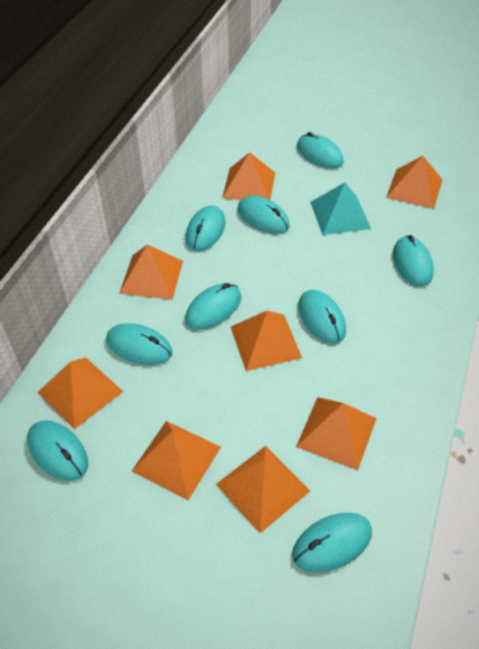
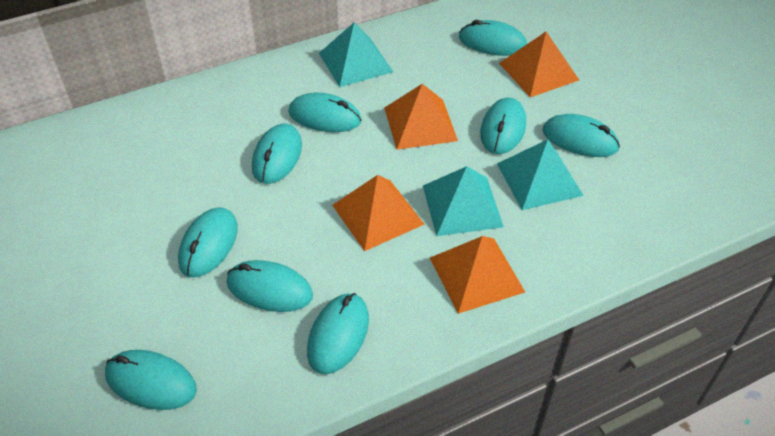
orange pyramid: [37,357,123,430] [119,245,183,300] [132,421,221,500] [216,446,310,533] [222,152,275,200] [231,311,302,371] [296,397,377,470] [386,156,442,209] = 8 -> [332,175,425,251] [384,84,458,150] [430,236,525,314] [499,32,579,97] = 4
turquoise pyramid: [310,183,371,235] = 1 -> [319,22,393,87] [423,166,504,236] [497,139,584,210] = 3

